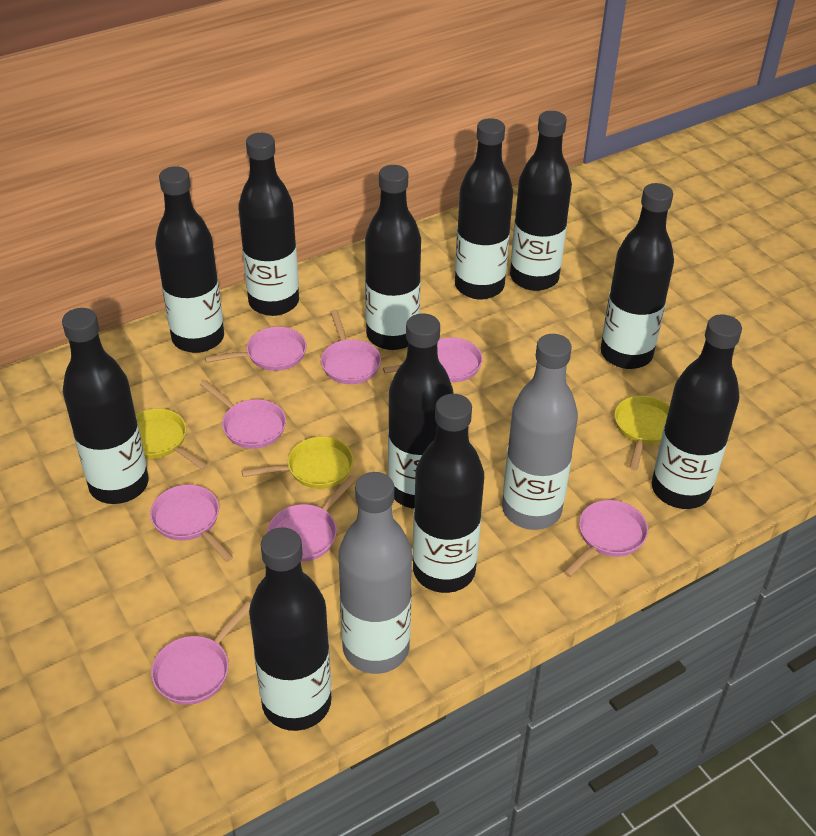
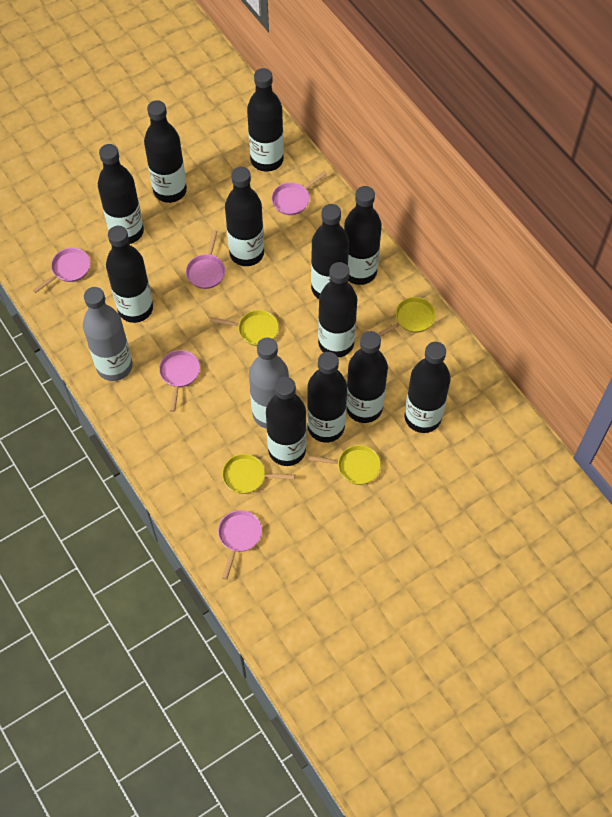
black bottle: [62,308,148,504] [155,166,224,353] [238,133,299,316] [249,527,332,731] [365,165,421,350] [388,313,454,509] [413,394,484,593] [455,118,513,300] [510,111,572,291] [600,183,674,369] [652,314,742,509] = 11 -> [98,144,144,244] [106,226,153,323] [144,100,187,203] [225,167,264,266] [247,68,284,172] [266,377,306,466] [307,352,347,443] [311,204,349,299] [318,262,357,357] [344,186,382,285] [346,331,388,423] [404,342,451,433] = 12
pink pan: [150,484,233,562] [151,601,251,705] [200,381,286,449] [205,327,307,371] [267,475,356,562] [321,310,381,384] [383,337,483,382] [564,500,648,577] = 8 -> [32,248,90,293] [159,350,200,412] [186,230,225,289] [218,510,262,580] [272,171,327,215] = 5
yellow pan: [135,408,208,470] [241,437,353,489] [614,395,670,470] = 3 -> [210,310,279,346] [222,454,295,494] [308,445,381,485] [378,297,436,337] = 4

